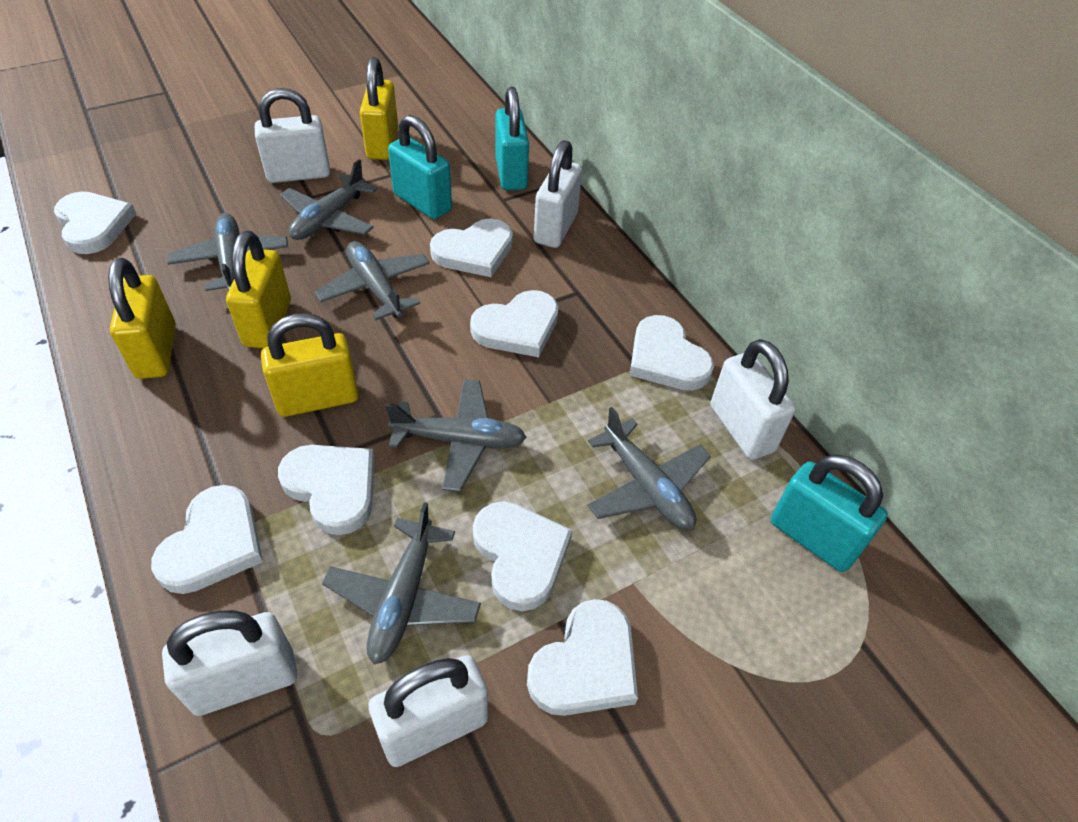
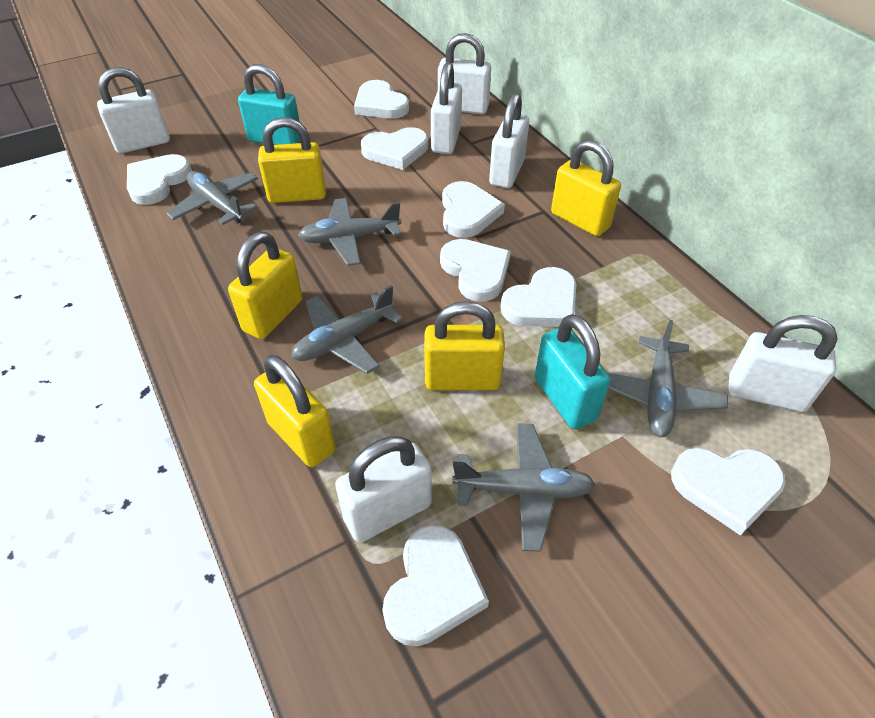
grey plane: [167,213,288,291] [280,159,377,240] [315,241,430,321] [322,502,481,664] [385,379,527,492] [587,407,711,530] = 6 -> [166,171,258,225] [291,285,403,374] [298,198,401,266] [452,423,595,552] [608,320,728,437] = 5
turquoise padlock: [388,115,452,219] [495,87,529,191] [771,455,888,572] = 3 -> [238,64,300,145] [535,314,611,429] = 2
white padlock: [162,610,297,716] [255,88,330,183] [368,655,488,767] [534,140,582,248] [711,339,796,460] = 5 -> [97,67,170,153] [335,436,432,542] [431,62,462,154] [438,33,491,114] [489,93,529,188] [729,315,837,412] = 6
yellow padlock: [108,258,176,379] [226,231,291,348] [261,313,359,417] [360,57,398,160] = 4 -> [228,232,303,339] [254,355,336,467] [258,117,326,203] [424,301,505,390] [551,140,621,236] = 5

